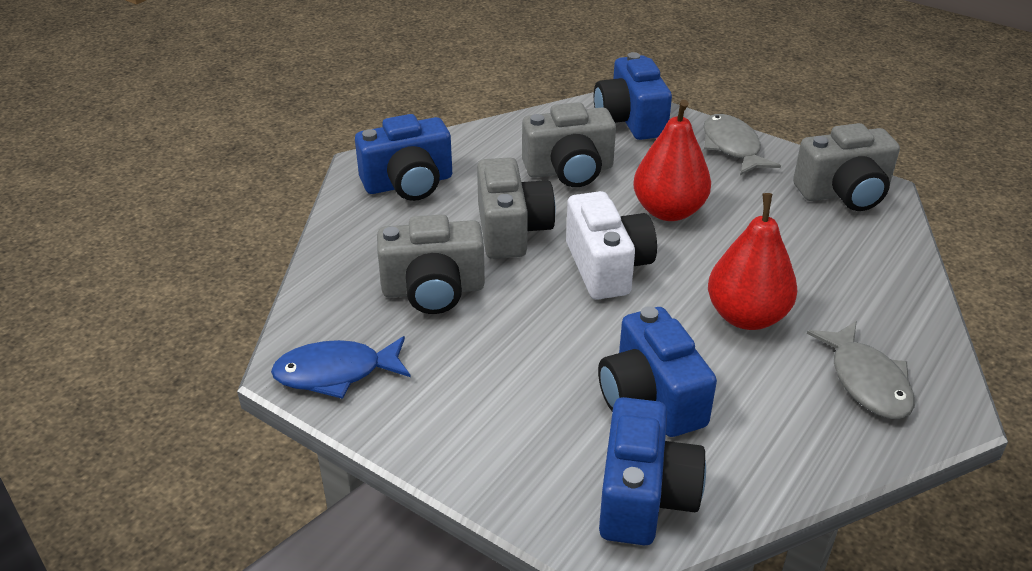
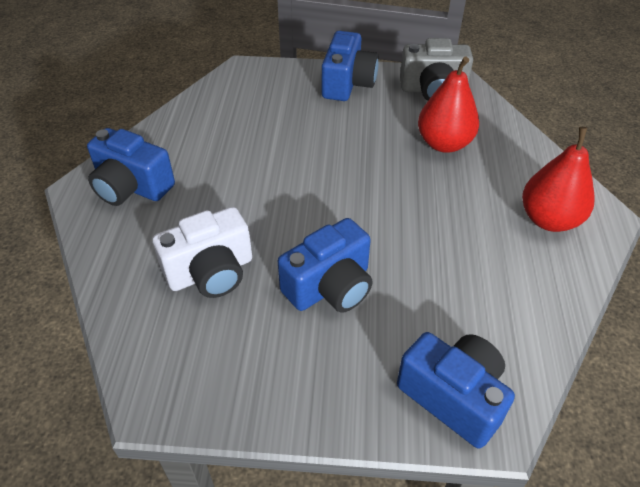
blue fish: [271,336,411,399] = 1 -> none = 0
grey camera: [377,214,485,314] [477,157,556,259] [522,102,616,187] [793,123,900,211] = 4 -> [400,38,473,101] = 1
grey fish: [703,114,781,175] [807,321,915,419] = 2 -> none = 0

